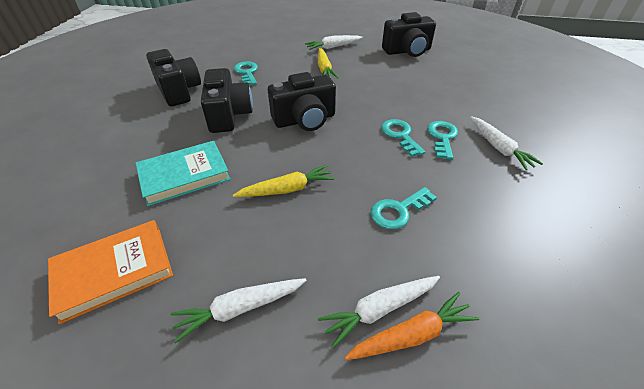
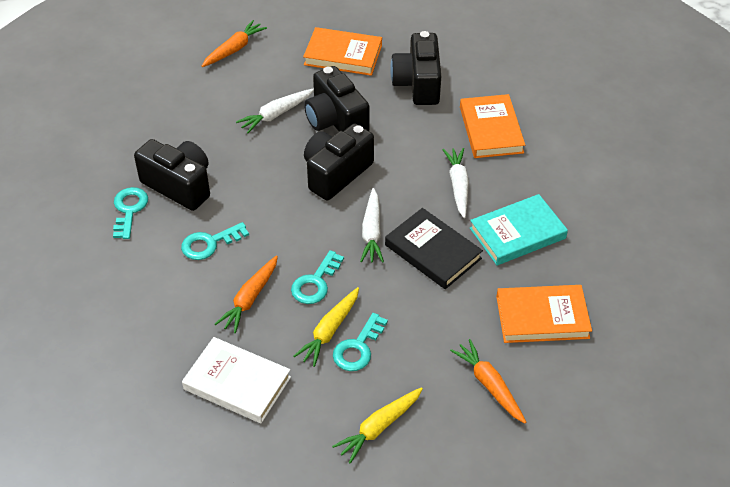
black book: none = 0 -> [385,208,483,289] = 1
orange book: [48,220,173,324] = 1 -> [303,27,382,76] [460,94,525,158] [496,285,592,343] = 3
orange carrot: [344,292,479,360] = 1 -> [202,20,267,67] [215,255,278,333] [450,339,526,423] = 3
white book: none = 0 -> [182,337,291,423] = 1
white carrot: [171,278,307,343] [305,35,362,50] [318,276,440,348] [470,116,543,170] = 4 -> [236,89,314,133] [360,188,384,263] [443,148,469,218] = 3

